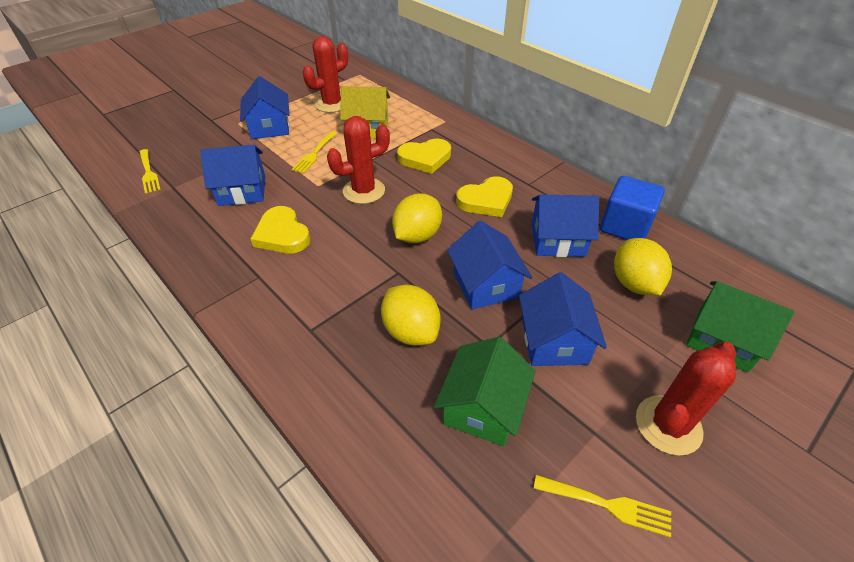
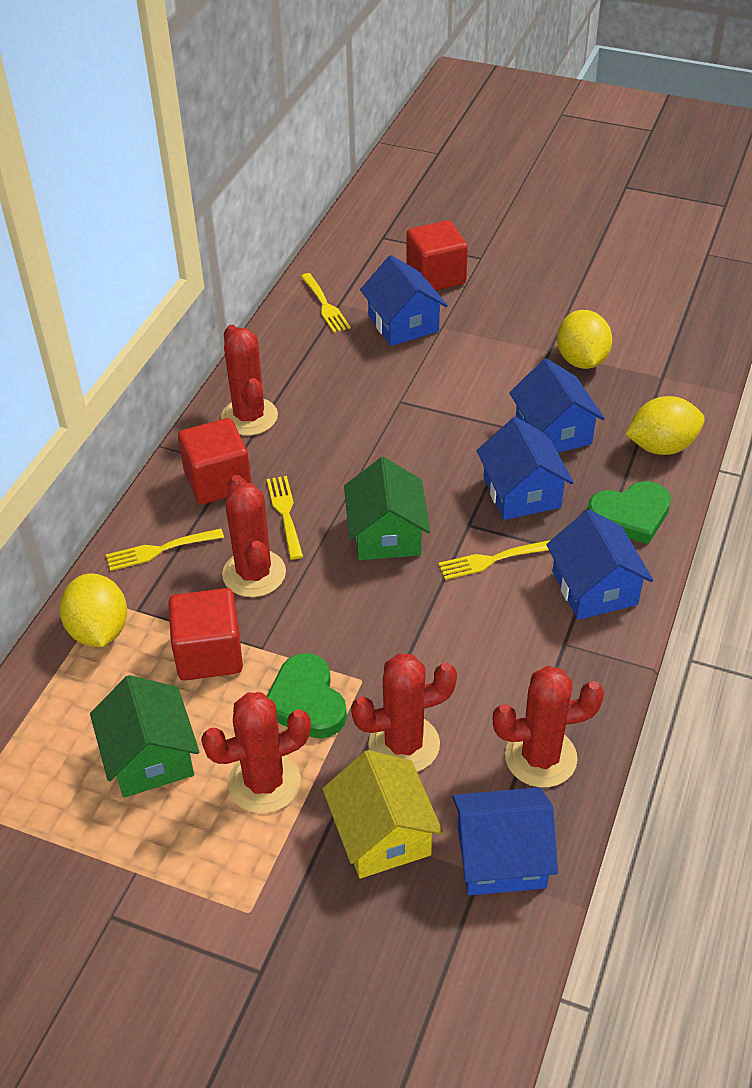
blue cube: [600,176,664,240] = 1 -> none = 0
green heart: none = 0 -> [267,653,347,738] [587,481,671,544] = 2
red cactus: [303,36,348,113] [327,116,390,204] [636,342,736,456] = 3 -> [201,692,311,813] [221,325,278,436] [222,475,286,597] [351,653,457,772] [493,666,604,788] = 5
red cube: none = 0 -> [168,588,243,681] [178,418,252,505] [406,220,468,290] = 3
yellow fork: [140,149,161,194] [292,131,337,173] [534,475,671,537] = 3 -> [106,529,224,571] [267,476,303,560] [301,273,351,333] [438,540,550,580] = 4
yellow heart: [251,206,311,253] [397,139,451,174] [456,176,513,217] = 3 -> none = 0

